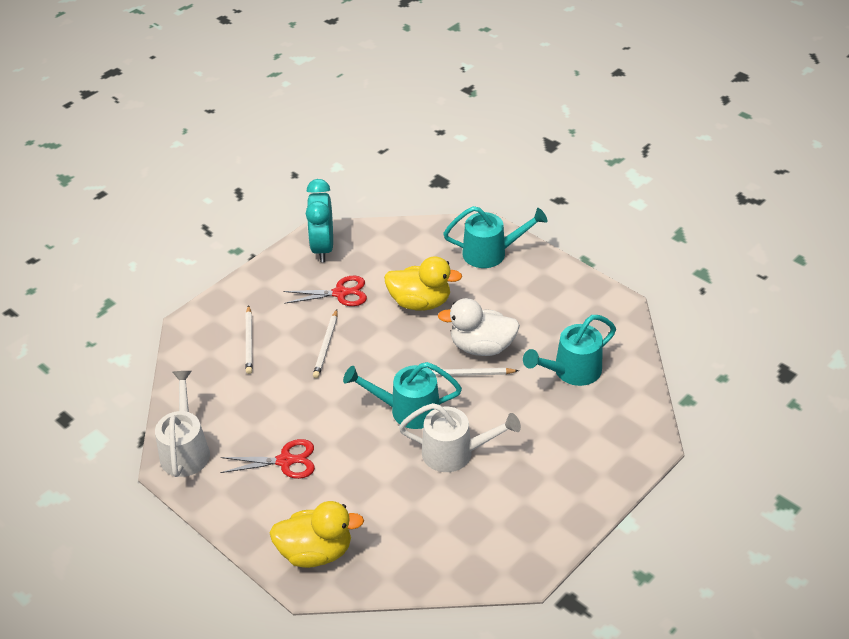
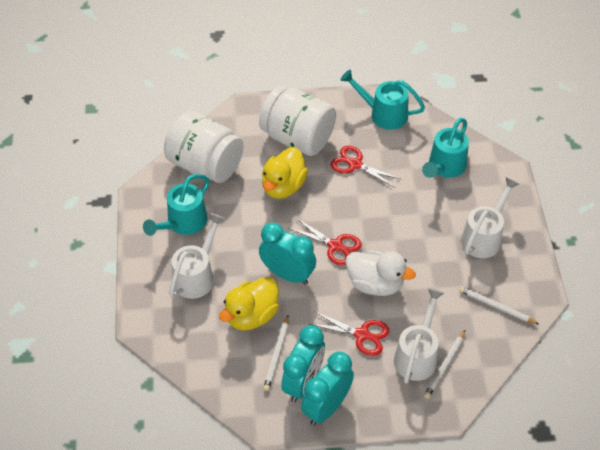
red scissors: [220,439,315,479] [283,276,367,306] = 2 -> [288,218,362,266] [309,311,390,356] [331,145,401,188] = 3
turquoise clock: [306,179,333,262] = 1 -> [259,222,316,285] [281,325,325,402] [301,352,354,425] = 3
white jar: none = 0 -> [164,111,244,183] [259,86,336,156] = 2
white watering can: [155,371,210,477] [399,403,521,472] = 2 -> [169,213,225,299] [394,288,444,384] [461,177,519,258] = 3

